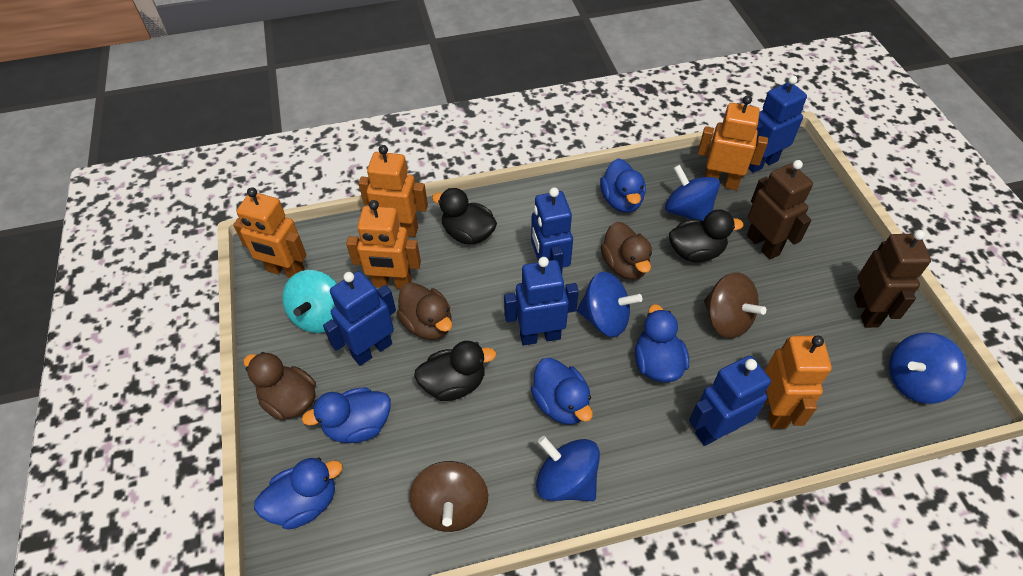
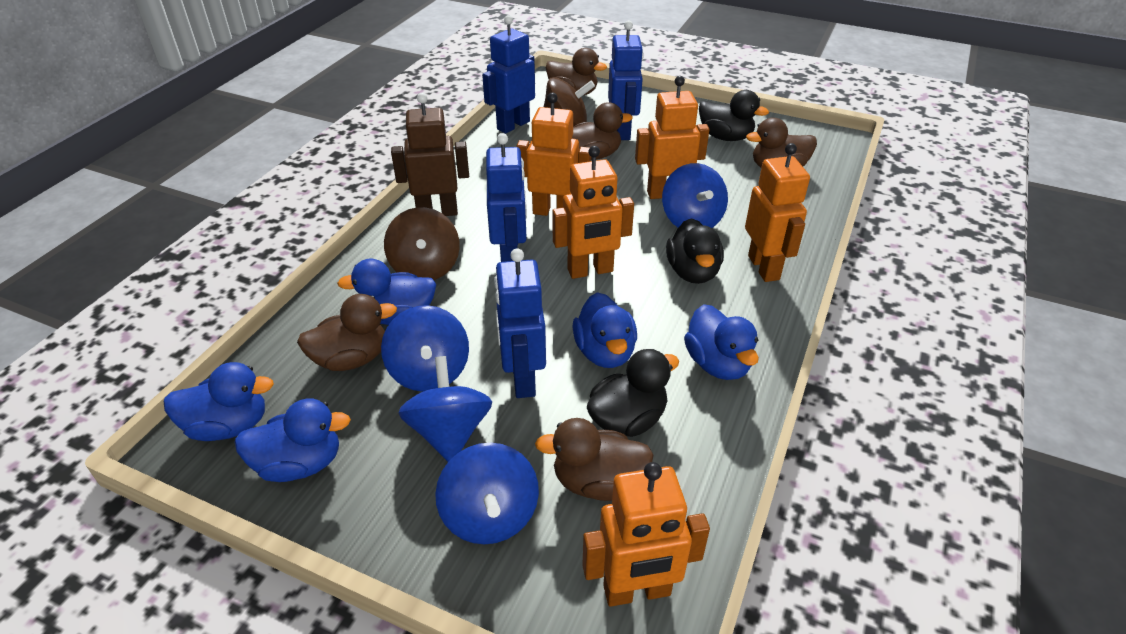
blue robot: [323,271,396,366] [504,257,579,345] [531,187,573,273] [689,356,771,446] [749,75,807,173] = 5 -> [482,15,535,134] [486,133,527,262] [494,248,546,398] [608,20,644,140] = 4
brown duck: [243,352,316,420] [396,282,452,340] [601,222,652,280] = 3 -> [297,294,397,371] [535,418,654,501] [546,48,607,96] [572,102,633,160] [746,118,817,168] = 5
brown robot: [747,160,813,259] [854,230,931,328] = 2 -> [391,93,469,216] = 1
turquoise spinning top: [282,270,337,333] = 1 -> none = 0

